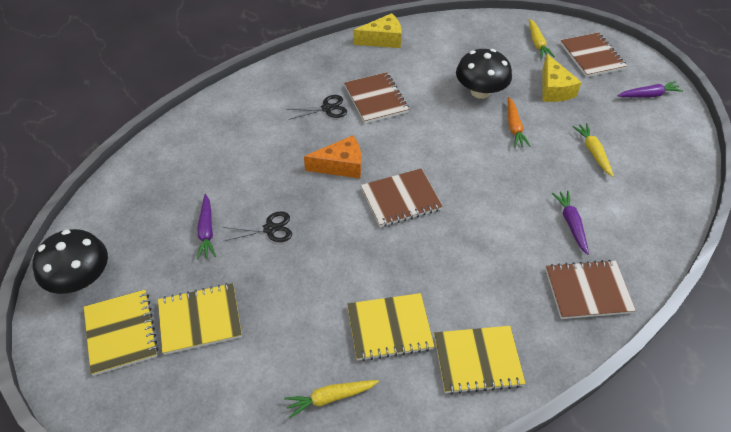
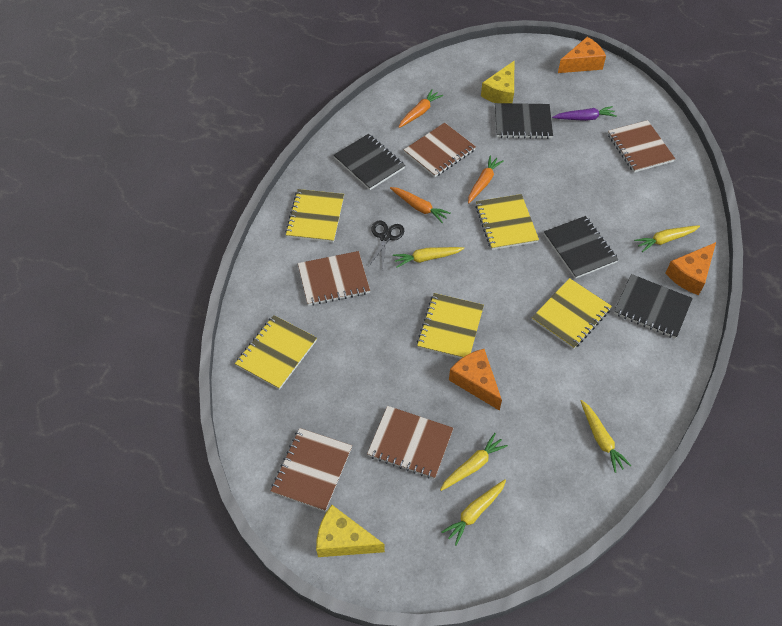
black mushroom: [33,229,108,294] [456,49,512,99] = 2 -> none = 0
black notebook: none = 0 -> [334,134,405,190] [495,103,553,139] [544,216,619,279] [614,274,693,339] = 4
black scissors: [222,211,292,242] [286,95,347,120] = 2 -> [368,220,404,270] = 1
brown notebook: [344,72,409,124] [361,168,443,227] [545,260,636,319] [560,32,627,77] = 4 -> [271,428,352,511] [298,251,370,306] [367,406,454,479] [404,123,476,177] [608,120,675,172] = 5
orange carrot: [508,97,531,147] = 1 -> [390,187,451,223] [398,89,443,128] [468,156,504,204] = 3
orange cheese: [304,135,361,178] = 1 -> [449,349,502,411] [558,37,606,73] [666,242,716,295] = 3
purple carrot: [197,194,216,259] [552,191,589,255] [618,81,683,98] = 3 -> [552,106,616,121] = 1
yellow carrot: [284,380,379,418] [529,19,555,59] [573,123,614,177] = 3 -> [393,247,464,268] [440,433,508,491] [441,479,506,545] [581,400,631,473] [634,225,700,252] = 5
yellow notebook: [84,290,158,376] [158,283,242,355] [347,293,435,361] [434,326,526,394] = 4 -> [235,315,317,390] [285,189,344,243] [417,293,484,359] [475,194,539,250] [532,278,612,349] = 5

